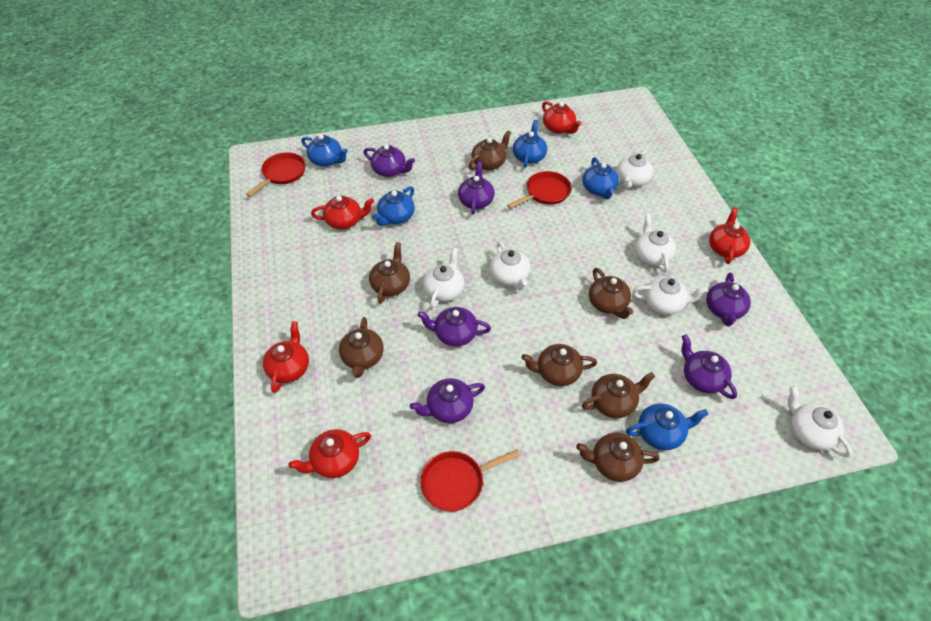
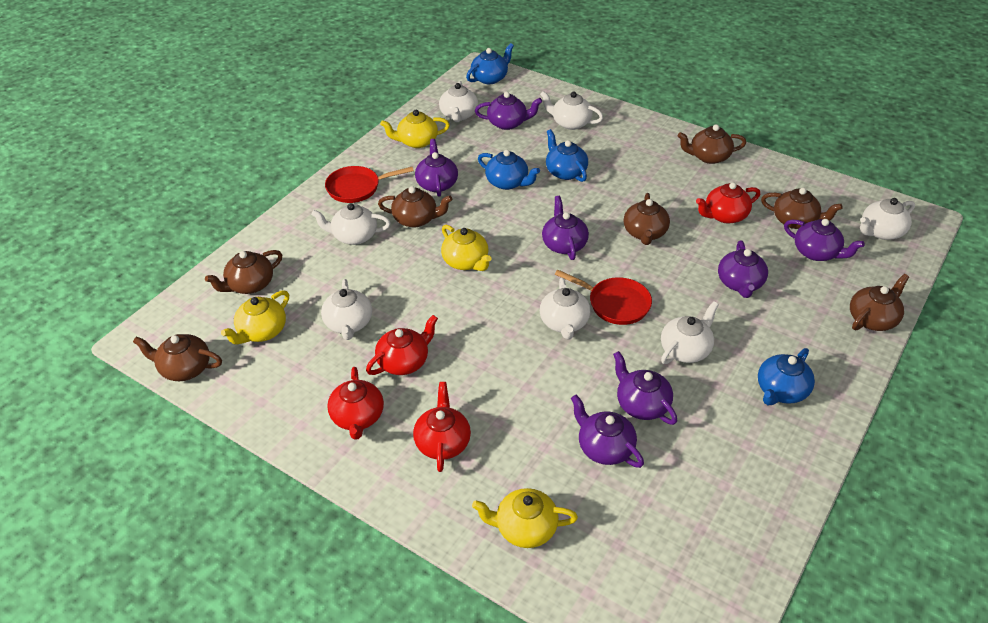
blue teapot: [301,134,348,167] [373,186,415,226] [513,120,547,168] [582,157,619,199] [626,403,708,450] = 5 -> [466,43,514,84] [478,150,540,190] [546,129,588,182] [758,348,815,405] = 4
purple teapot: [363,144,415,177] [410,378,485,423] [417,307,491,346] [458,162,495,214] [681,334,737,399] [706,272,751,326] = 6 -> [415,139,458,197] [475,92,542,130] [542,196,589,260] [571,395,644,468] [613,351,677,425] [718,240,768,298] [784,219,865,261] = 7
red pan: [246,152,306,197] [420,449,520,512] [507,171,571,209] = 3 -> [325,166,414,203] [555,270,652,325] = 2
red teapot: [263,321,309,393] [288,429,371,478] [311,196,374,229] [542,101,582,134] [709,207,751,264] = 5 -> [327,367,384,440] [366,315,438,375] [413,382,471,472] [696,182,760,224] = 4
white teapot: [423,248,464,308] [490,242,530,291] [617,150,653,188] [632,277,708,315] [635,214,676,272] [788,386,852,458] = 6 -> [311,203,391,245] [321,279,372,340] [439,81,478,122] [540,91,603,130] [540,278,590,339] [661,301,719,364] [860,198,915,240] = 7
yellow teapot: none = 0 -> [221,290,289,344] [380,110,450,148] [441,225,492,271] [472,488,578,548] = 4

